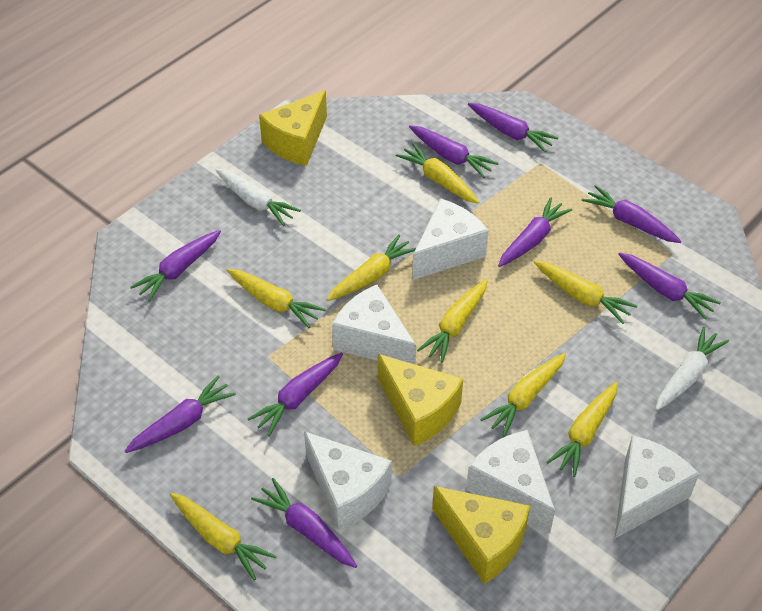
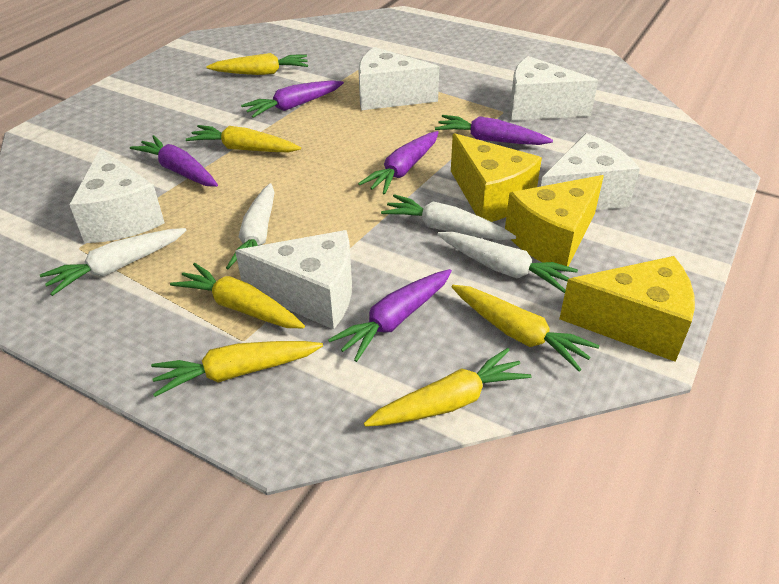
purple carrot: [125,376,236,453] [130,230,221,302] [248,353,343,436] [251,478,357,568] [409,125,499,178] [468,103,559,152] [498,197,573,267] [582,185,682,243] [618,252,721,320] = 9 -> [130,135,218,187] [241,80,344,118] [328,269,452,362] [358,131,439,195] [435,115,553,145] = 5
white carrot: [215,169,301,226] [656,327,729,410] = 2 -> [40,228,187,296] [226,183,275,269] [381,194,516,240] [437,232,578,293] = 4
yellow carrot: [170,493,277,580] [227,269,325,328] [326,234,416,301] [396,143,479,204] [417,279,488,363] [480,353,566,437] [534,261,637,324] [547,382,618,477] = 8 -> [151,341,323,397] [170,263,305,328] [186,125,301,152] [206,53,308,75] [364,348,531,427] [451,285,599,371] = 6

